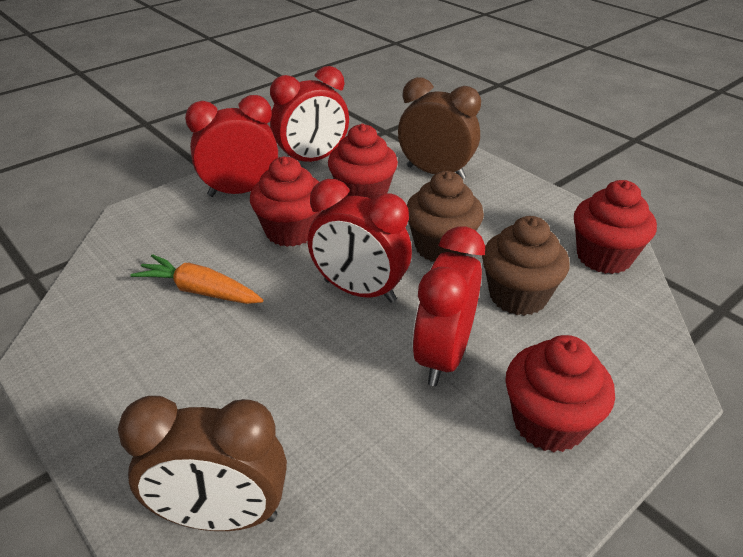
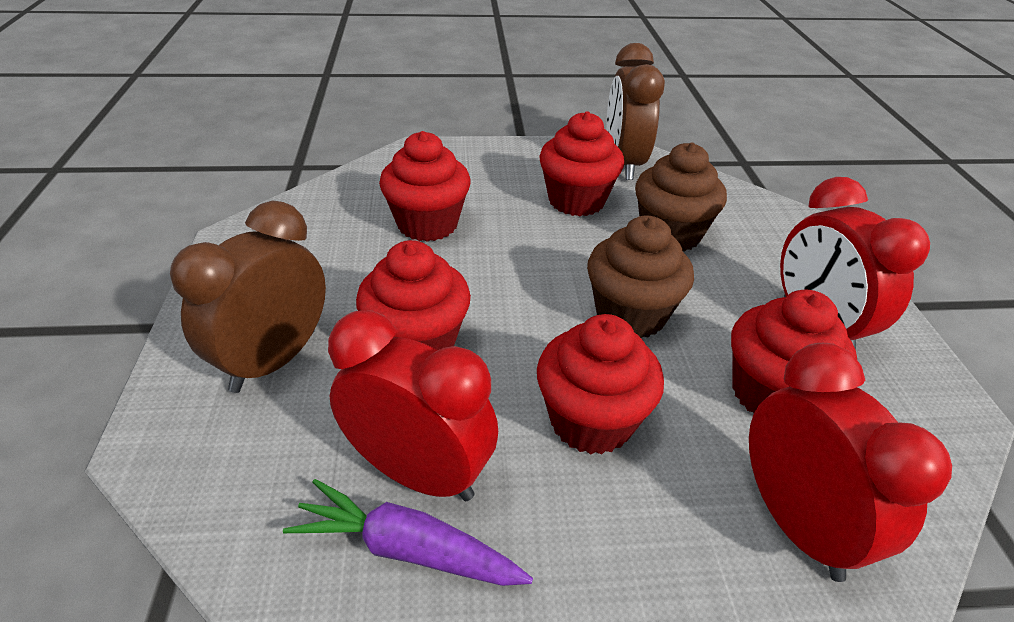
orange carrot: [130,254,263,304] = 1 -> none = 0
purple carrot: none = 0 -> [283,479,533,586] = 1
red clock: [185,95,278,197] [270,66,349,162] [308,179,412,303] [413,226,485,386] = 4 -> [328,311,498,501] [749,343,952,582] [780,177,930,349] = 3
red cupcake: [250,156,321,247] [328,124,398,199] [505,335,615,452] [574,180,657,274] = 4 -> [356,240,471,350] [379,131,470,242] [537,314,664,455] [539,111,624,216] [731,289,857,413] = 5

